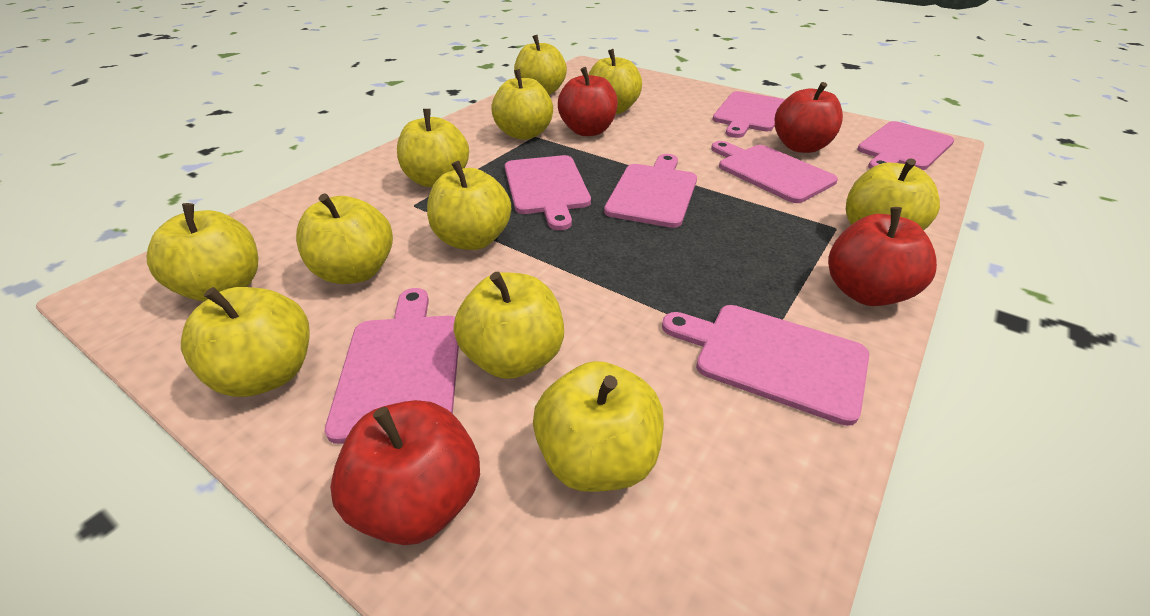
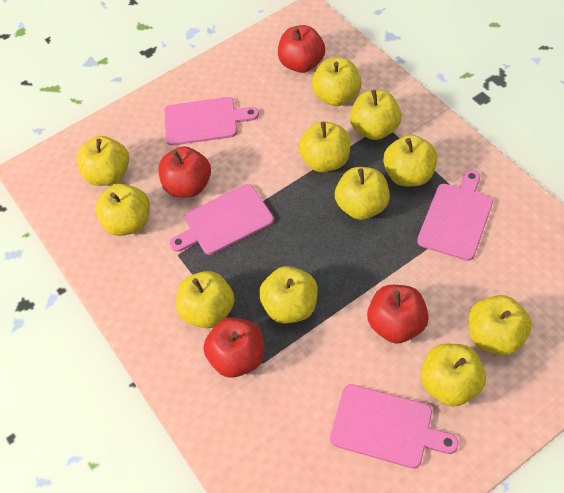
pink cutting board: [325,288,459,444] [505,155,591,230] [604,154,697,228] [662,305,869,426] [711,141,838,203] [712,91,785,138] [857,121,954,170] = 7 -> [164,97,259,146] [170,184,274,255] [330,384,459,468] [417,170,493,261] = 4

